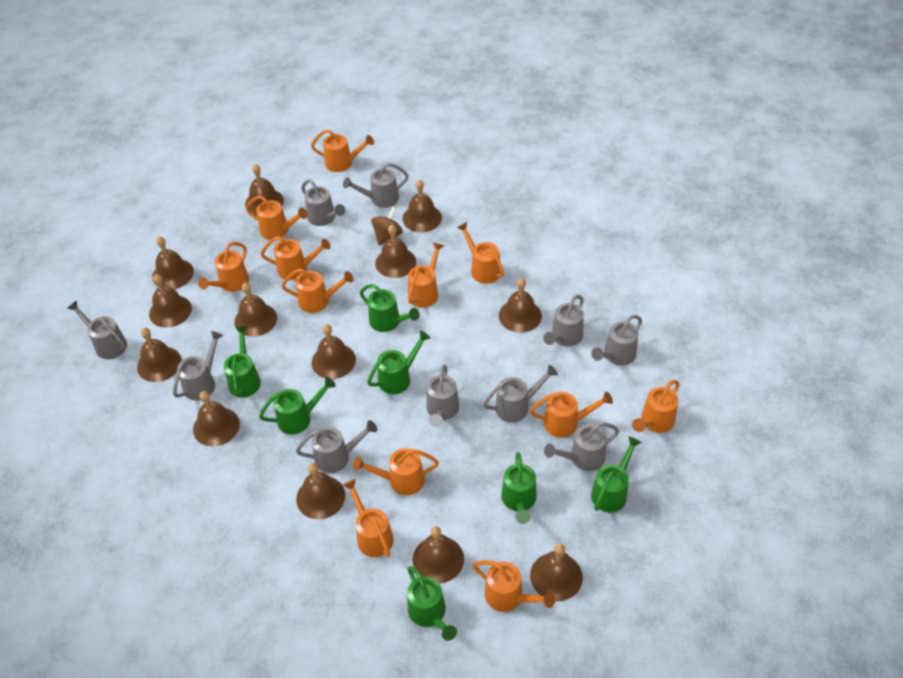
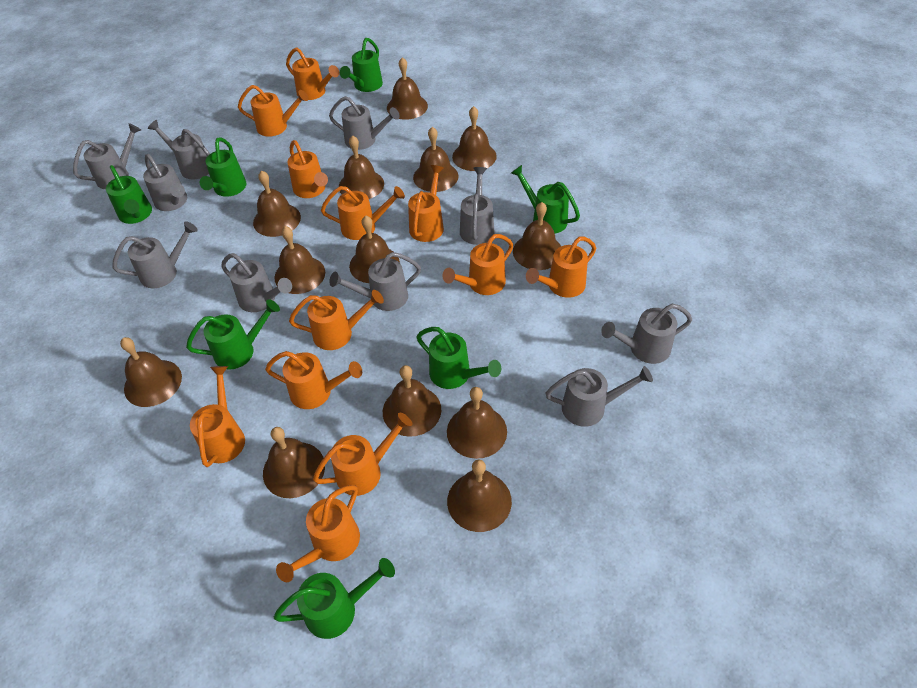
brown spinning top: [371,207,403,246] = 1 -> none = 0

